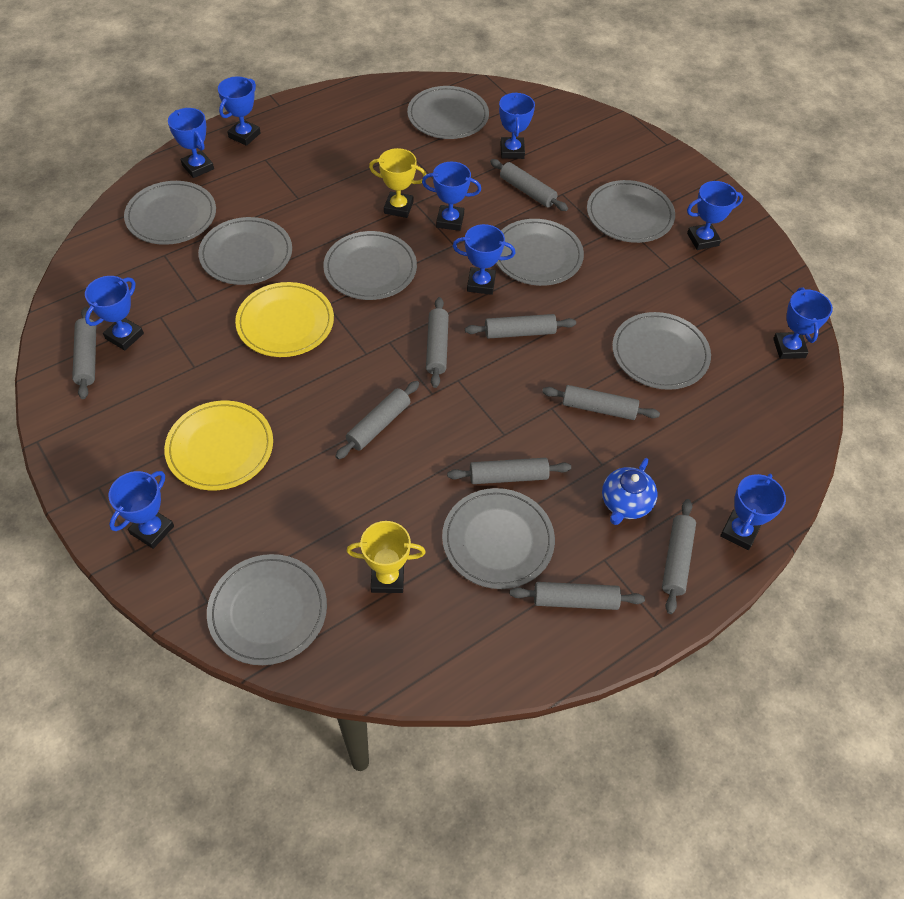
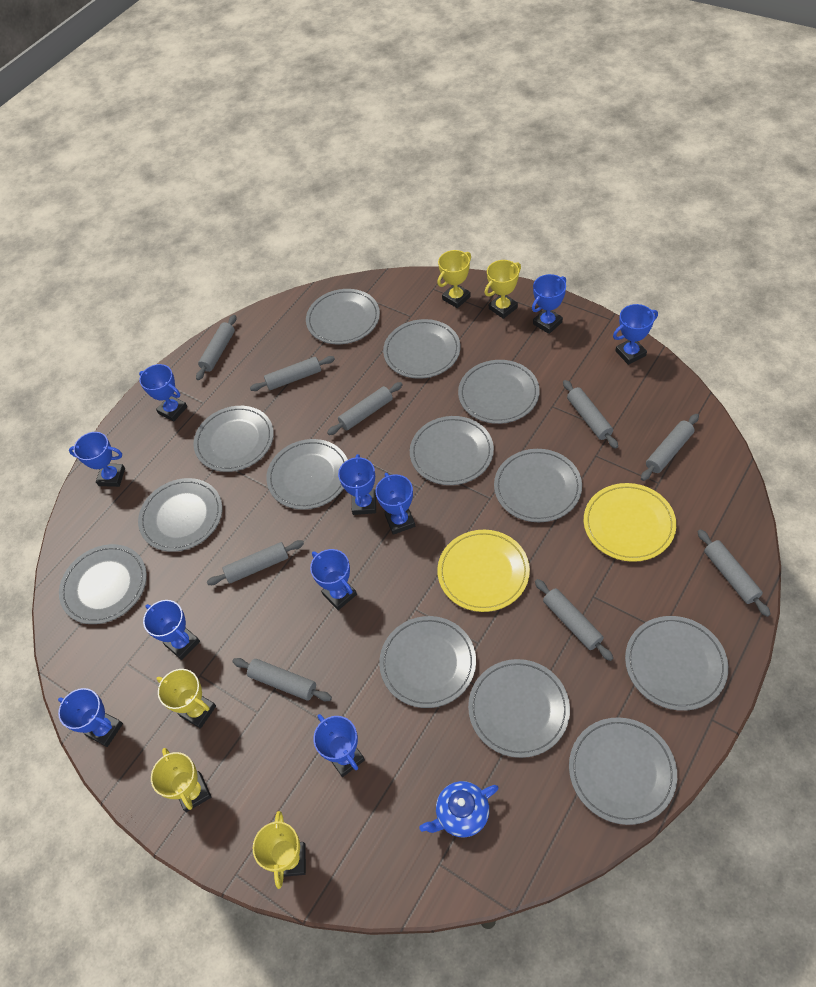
grey plate: [124,181,216,245] [198,217,292,285] [207,554,327,665] [323,231,417,300] [407,86,489,139] [442,488,555,589] [496,219,584,286] [587,180,675,243] [612,312,711,390] = 9 -> [59,544,147,624] [138,478,222,552] [193,406,274,472] [266,439,348,510] [306,289,380,344] [379,616,476,708] [383,319,460,379] [410,416,494,485] [458,360,540,424] [468,659,570,758] [494,449,582,522] [569,717,677,825] [625,616,728,711] = 13
yellow trophy: [346,521,426,593] [369,148,426,218] = 2 -> [151,748,211,812] [156,669,216,729] [253,811,306,889] [437,250,471,308] [485,260,521,319] = 5

